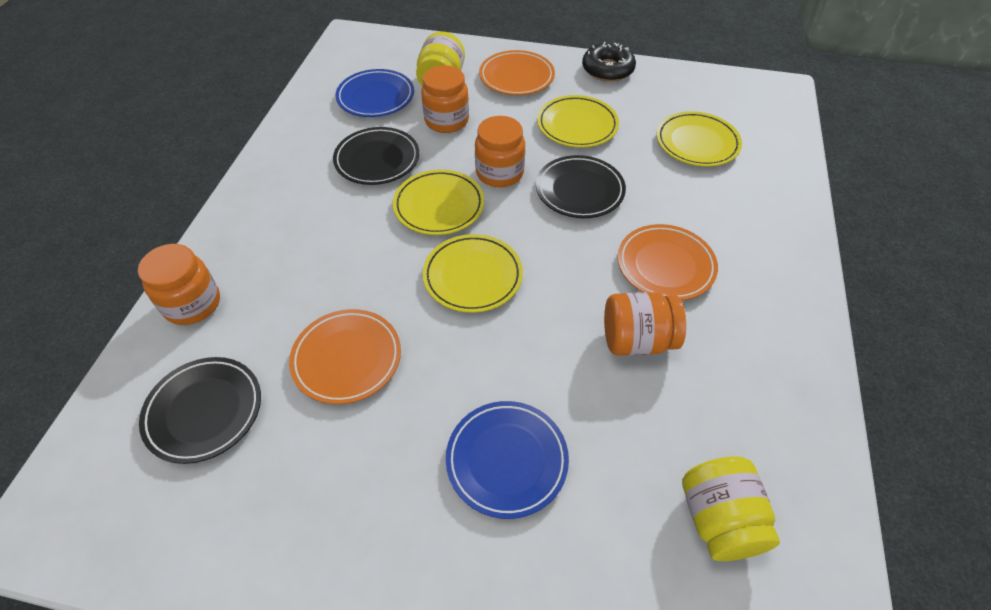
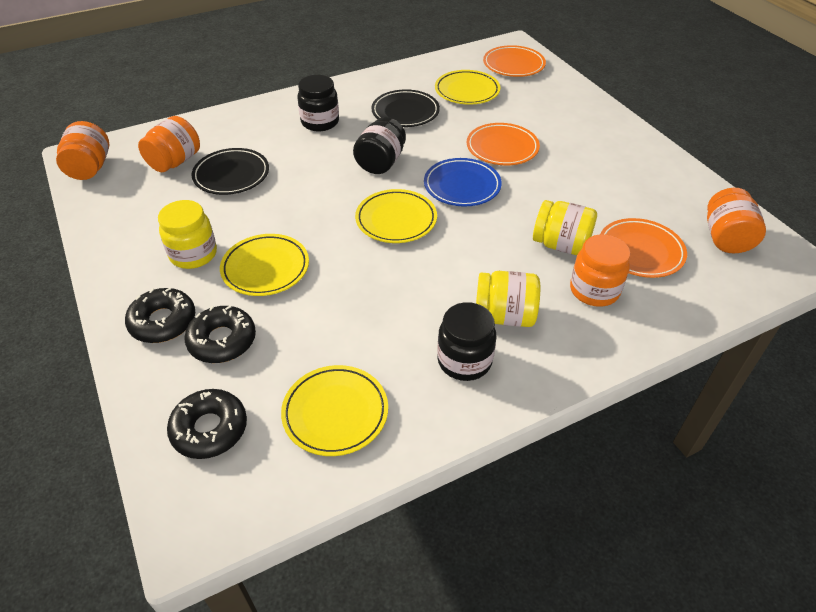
black donut: [582,42,636,82] = 1 -> [125,287,195,343] [167,389,247,459] [184,306,256,363] = 3
black jar: none = 0 -> [297,75,339,131] [353,117,406,174] [437,302,496,381] = 3
black plate: [139,357,261,464] [333,127,419,185] [536,155,626,218] = 3 -> [191,148,269,195] [372,89,440,127] = 2
blue plate: [335,69,414,117] [446,401,569,519] = 2 -> [424,158,502,207] = 1
yellow jar: [416,31,465,86] [682,456,780,561] = 2 -> [158,200,217,269] [476,271,540,327] [533,200,597,255] = 3

